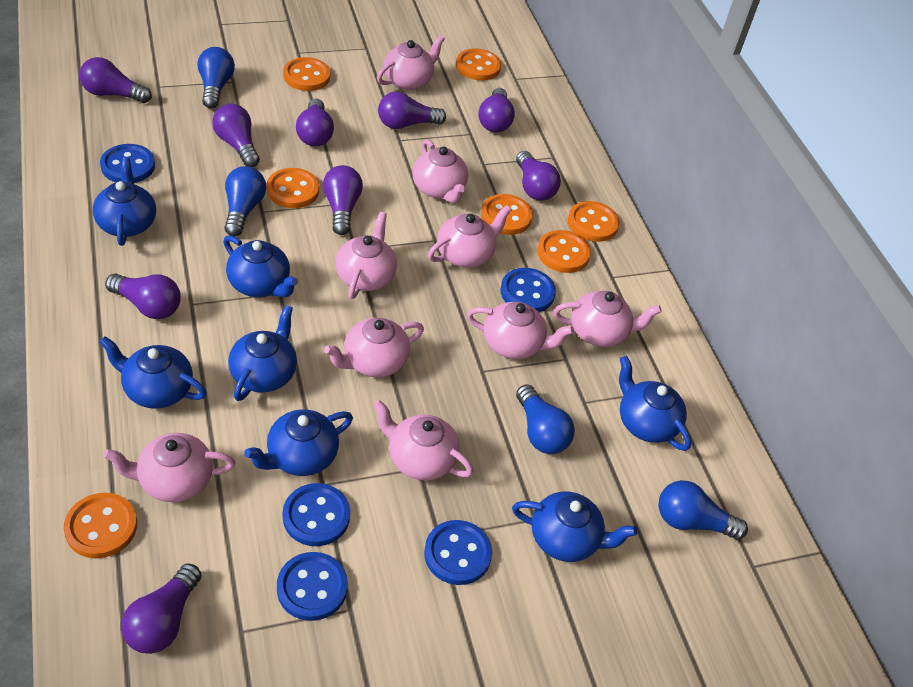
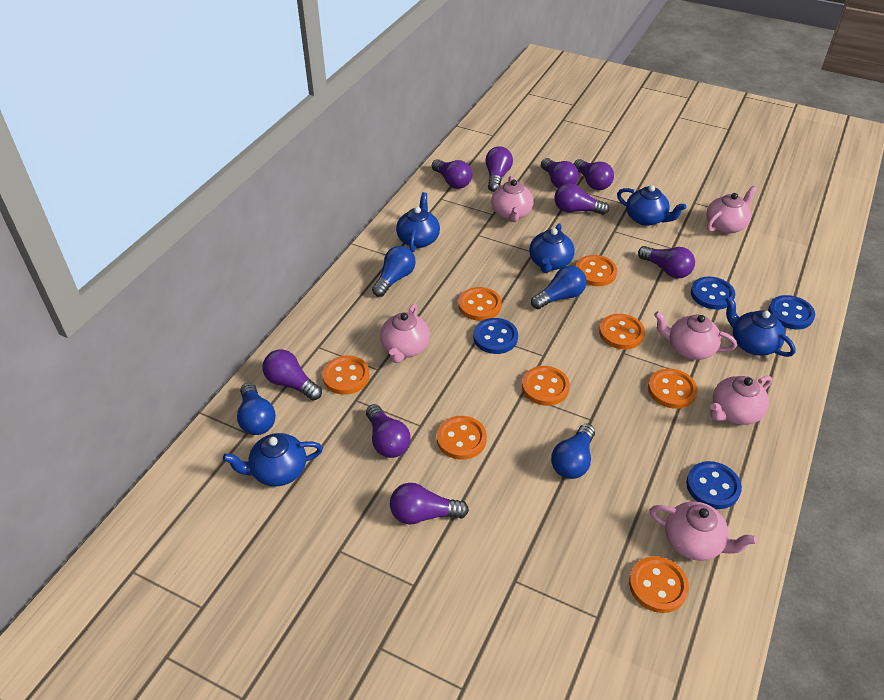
blue button: [100,144,155,183] [277,552,348,621] [283,483,350,546] [424,520,492,585] [500,268,556,312] = 5 -> [473,318,518,354] [686,461,742,509] [691,276,735,310] [768,295,815,329] = 4
blue teapot: [93,157,156,246] [99,336,207,409] [223,235,298,297] [228,305,297,401] [244,409,353,476] [512,492,637,562] [619,356,691,451] = 7 -> [223,433,323,486] [396,192,440,252] [529,223,575,273] [617,185,687,226] [725,296,796,357] = 5
orange button: [64,493,137,558] [267,168,319,208] [283,57,330,91] [456,48,501,81] [481,194,533,235] [537,230,591,273] [568,201,619,242] = 7 -> [322,356,370,395] [437,416,487,460] [459,287,502,321] [522,366,570,406] [576,255,617,286] [599,314,645,349] [629,556,689,613] [648,369,697,409] = 8
pink teapot: [104,433,235,502] [324,318,424,377] [335,212,397,299] [373,400,474,481] [377,35,445,90] [412,139,468,203] [428,205,511,268] [467,302,574,359] [554,291,662,347] = 9 -> [380,304,430,363] [491,176,534,222] [650,502,757,561] [654,311,737,360] [706,186,757,234] [710,376,772,425] = 6

